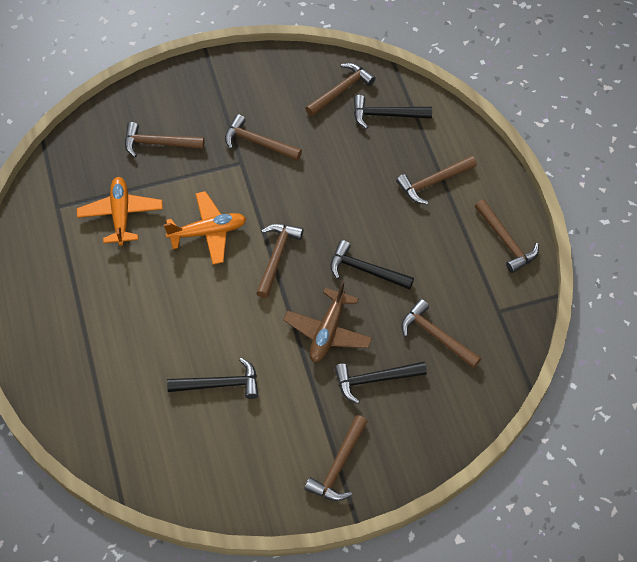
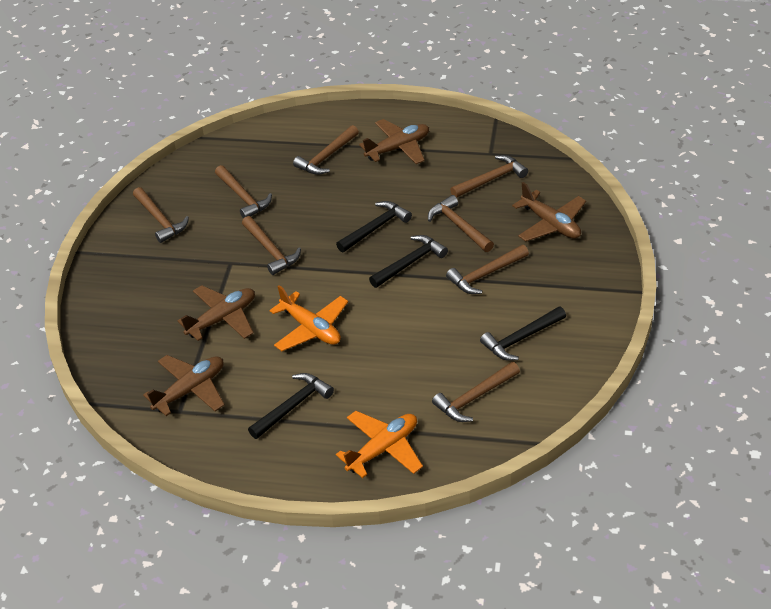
brown plane: [283,280,372,362] = 1 -> [143,355,224,416] [177,285,255,341] [359,119,429,164] [512,182,586,242] = 4

